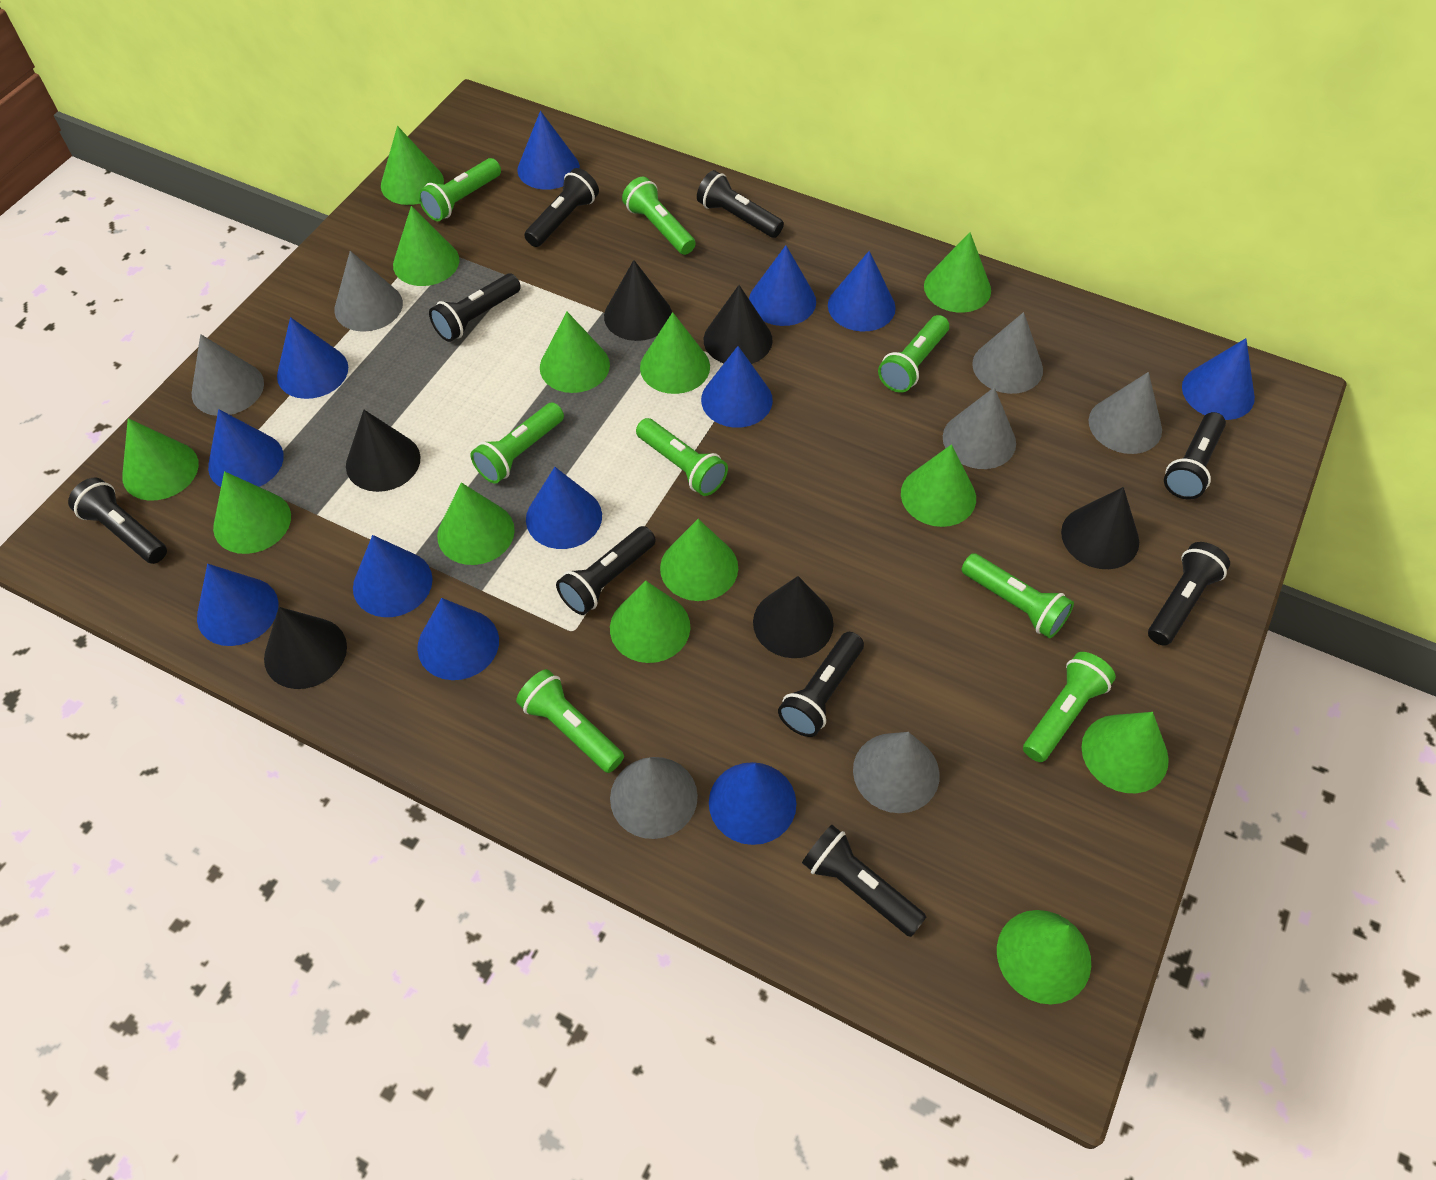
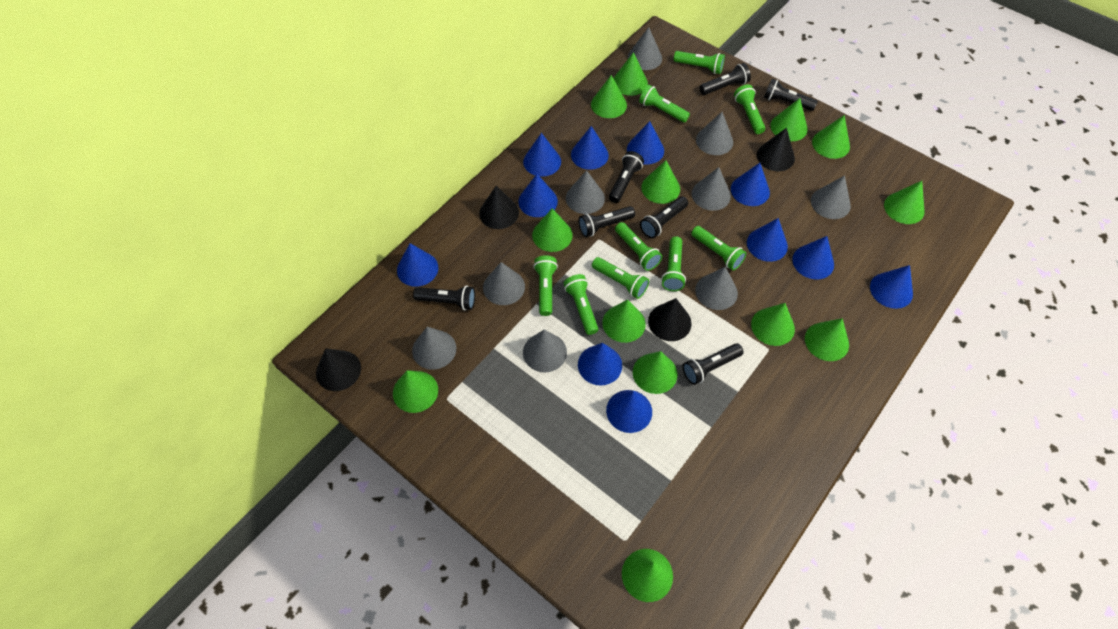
black cone: [264,607,347,689] [346,410,421,492] [604,260,672,341] [704,285,773,364] [753,576,834,658] [1061,487,1139,569] = 6 -> [316,348,361,391] [479,186,519,229] [648,298,692,341] [757,128,795,171] = 4
black flashlight: [68,478,167,564] [429,274,521,342] [524,168,599,247] [556,526,656,615] [697,170,784,238] [778,632,864,737] [802,825,926,937] [1148,542,1230,646] [1164,412,1226,499] = 9 -> [413,286,475,310] [578,206,635,237] [609,151,644,203] [640,196,688,238] [682,343,744,385] [699,63,751,95] [764,79,818,111] = 7
blue cone: [197,564,279,646] [208,409,284,487] [277,317,348,399] [353,535,433,617] [417,598,499,680] [517,111,580,190] [526,467,602,549] [701,346,773,428] [709,762,797,845] [749,245,816,326] [828,251,896,332] [1182,338,1255,420] = 12 -> [397,243,438,287] [518,174,558,217] [523,133,561,177] [571,126,609,170] [578,343,622,385] [606,390,652,433] [627,121,664,165] [731,163,770,206] [747,218,788,262] [792,236,834,279] [870,265,913,309] = 11
green flashlight: [418,158,501,221] [471,403,564,484] [516,669,624,773] [622,177,696,255] [636,418,728,496] [878,315,949,393] [962,553,1074,638] [1023,652,1116,762] = 8 -> [533,255,558,316] [563,274,598,335] [592,257,649,299] [615,222,662,271] [639,85,690,123] [661,236,686,291] [674,51,725,74] [691,226,747,270] [734,84,765,134] = 9
grey cone: [192,334,264,416] [334,251,403,332] [610,757,698,839] [853,732,940,813] [943,387,1016,469] [972,312,1043,394] [1088,372,1162,454] = 7 -> [412,327,456,370] [483,262,525,305] [523,330,567,373] [566,170,605,214] [628,27,662,70] [692,167,731,211] [695,267,738,310] [696,112,733,155] [811,175,851,219] = 9

